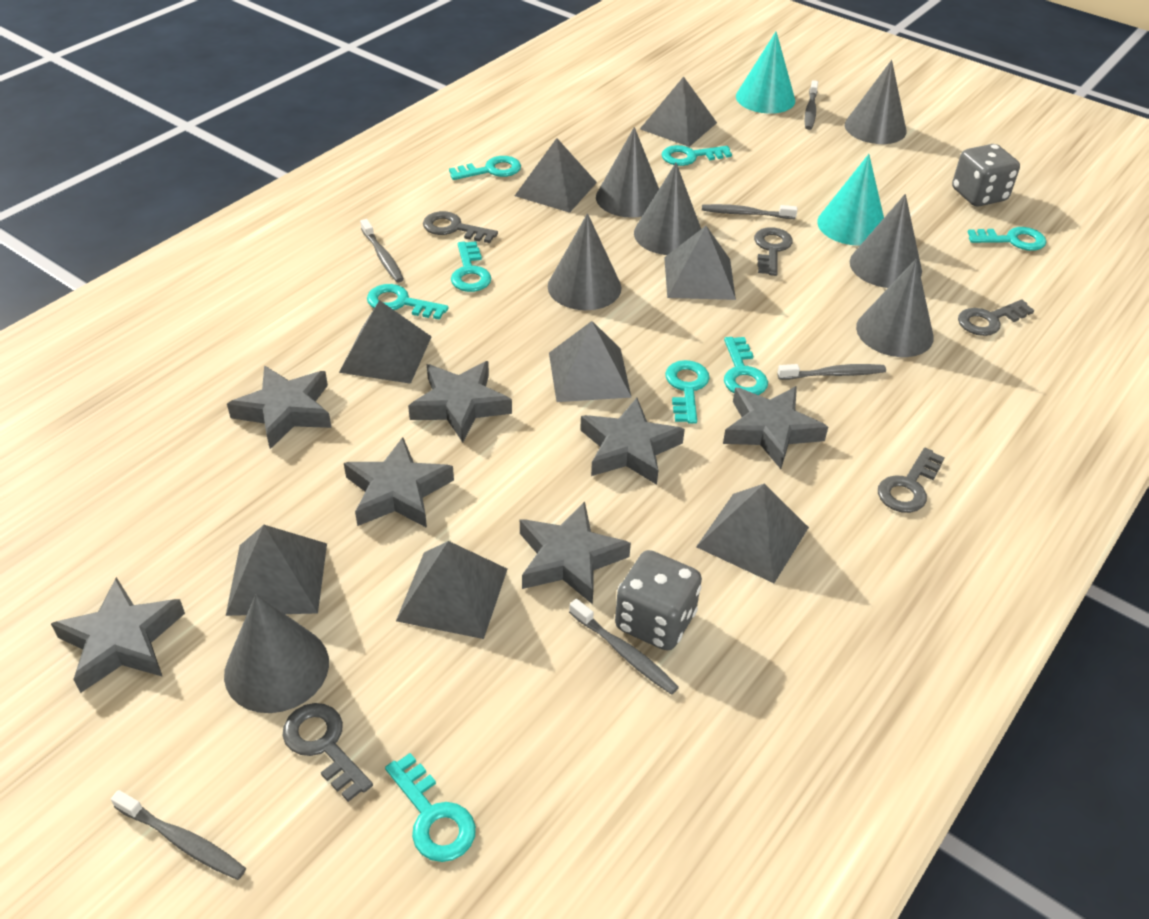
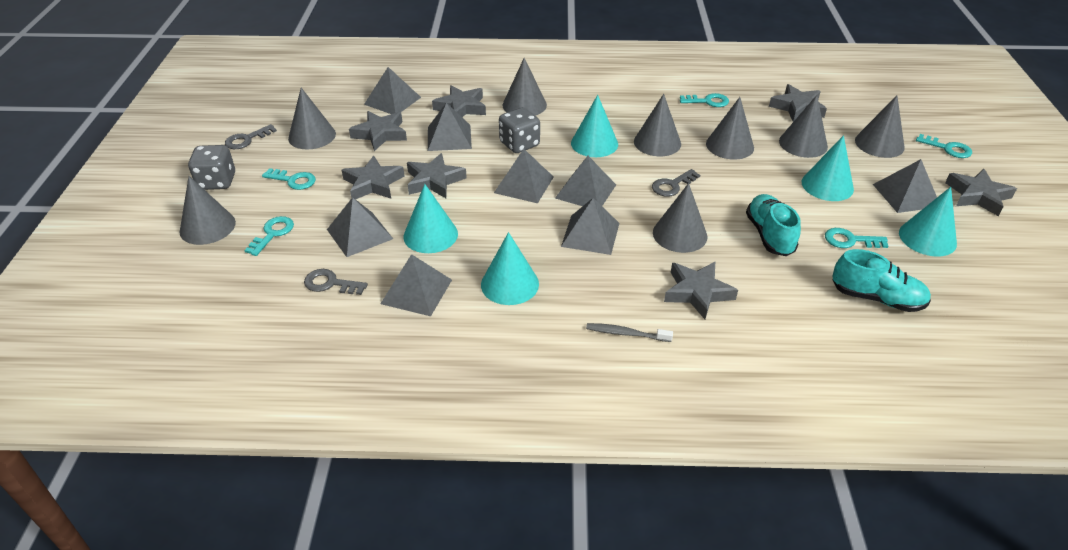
grey cone: [224,594,329,713] [548,213,622,310] [596,127,659,218] [634,163,701,255] [845,60,906,144] [850,194,922,288] [856,258,934,357] = 7 -> [179,176,236,245] [288,88,336,150] [503,58,547,116] [634,94,681,156] [653,183,707,253] [706,97,754,160] [779,95,828,158] [855,95,905,158] = 8
grey key: [282,703,373,802] [423,211,498,243] [754,227,793,276] [878,448,945,513] [958,300,1034,336] = 5 -> [225,124,277,149] [304,269,368,295] [652,169,700,197] = 3
grey toothbrush: [111,790,246,880] [360,219,404,283] [569,599,679,695] [702,204,797,219] [777,364,886,380] [805,80,818,130] = 6 -> [586,323,673,342] = 1
turquoise cone: [736,31,795,114] [817,154,884,246] = 2 -> [404,184,458,253] [481,232,539,305] [571,95,618,157] [802,135,854,201] [899,187,957,257] = 5
turquoise key: [367,284,449,320] [385,753,476,862] [449,156,521,180] [451,241,492,292] [661,145,732,166] [665,360,710,424] [724,337,768,395] [967,227,1046,251] = 8 -> [244,216,294,256] [262,168,316,190] [680,93,729,107] [825,228,888,248] [916,134,972,158] = 5
turquoise shoe: none = 0 -> [746,194,801,256] [832,249,931,312] = 2

